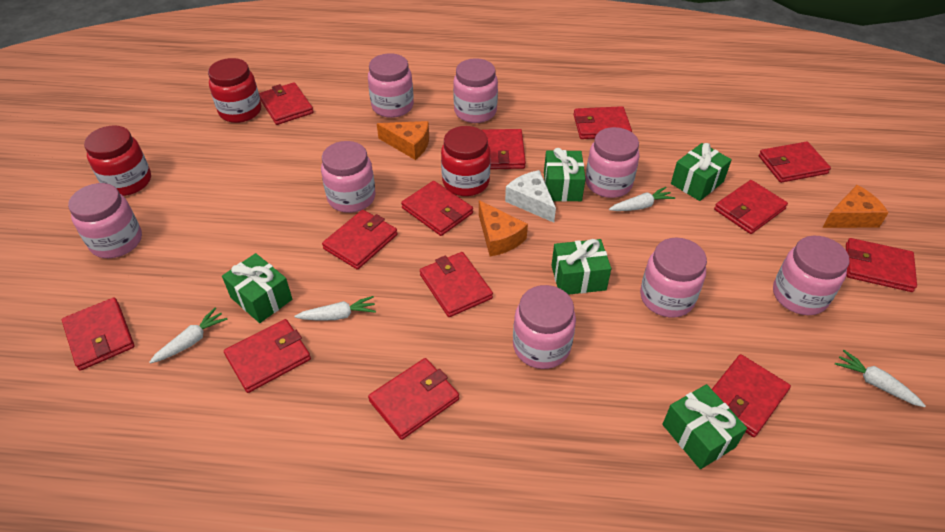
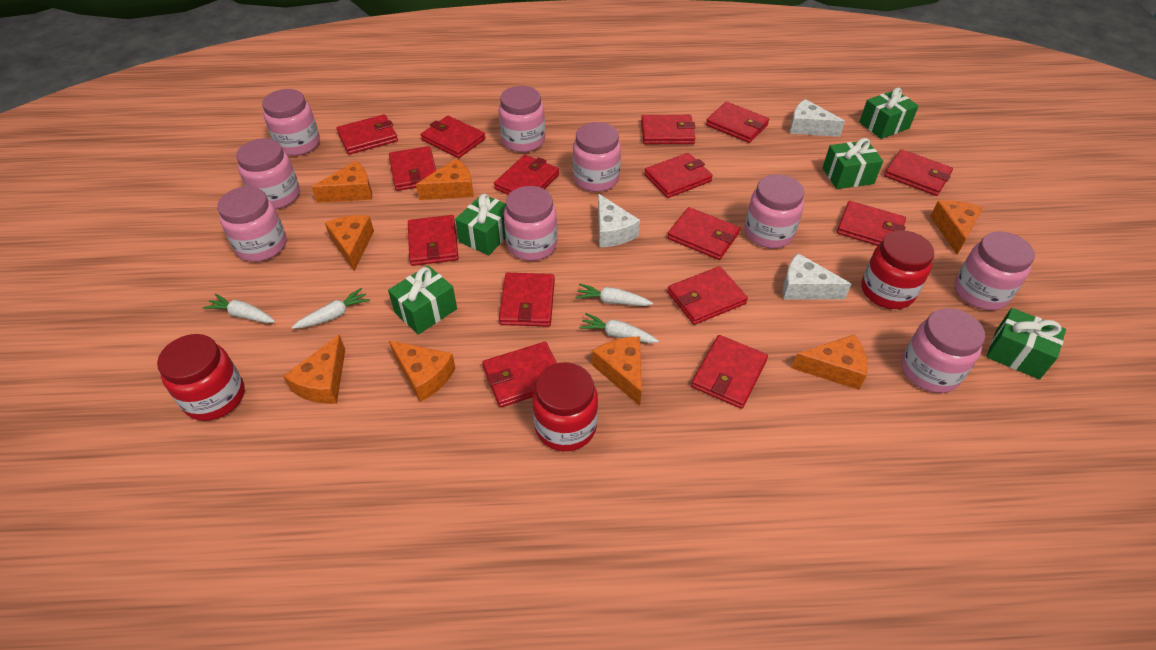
orange cheese: [377,121,429,160] [479,200,528,256] [822,185,889,228] = 3 -> [283,334,345,404] [312,161,372,203] [325,215,374,271] [389,341,455,402] [416,158,474,200] [592,337,642,406] [792,334,868,390] [930,200,983,255] = 8
pink jar: [68,183,142,258] [321,141,375,213] [368,53,414,118] [453,58,498,123] [513,285,576,369] [585,127,640,198] [640,237,707,317] [773,236,850,315] = 8 -> [217,187,287,262] [236,139,300,209] [262,89,320,156] [499,86,545,153] [504,186,557,261] [573,122,621,192] [745,174,804,248] [901,308,985,393] [954,232,1035,310] = 9
red wallet: [62,297,135,371] [224,319,311,393] [259,82,313,125] [322,210,397,270] [368,358,459,440] [401,181,473,236] [420,252,493,317] [482,129,526,169] [573,106,632,139] [712,354,791,437] [714,180,788,234] [759,142,831,183] [846,238,917,292] = 13 -> [336,114,398,155] [389,146,436,191] [408,215,459,266] [421,116,486,158] [483,342,557,408] [494,155,559,195] [499,273,555,327] [641,115,696,144] [644,153,713,198] [667,207,740,260] [668,266,748,325] [691,335,768,409] [706,102,769,143] [837,201,906,246] [884,149,953,196] = 15
white cheese: [505,170,556,223] = 1 -> [598,194,640,247] [782,253,851,300] [790,99,845,137] = 3

